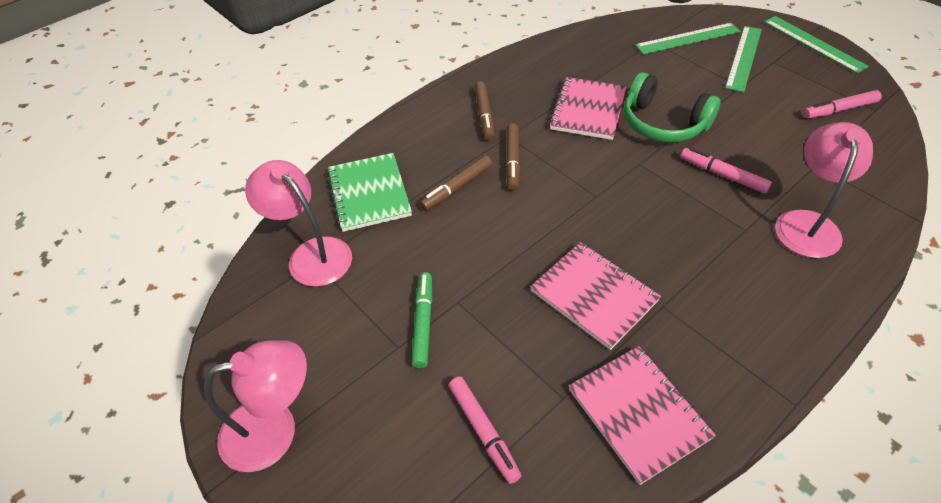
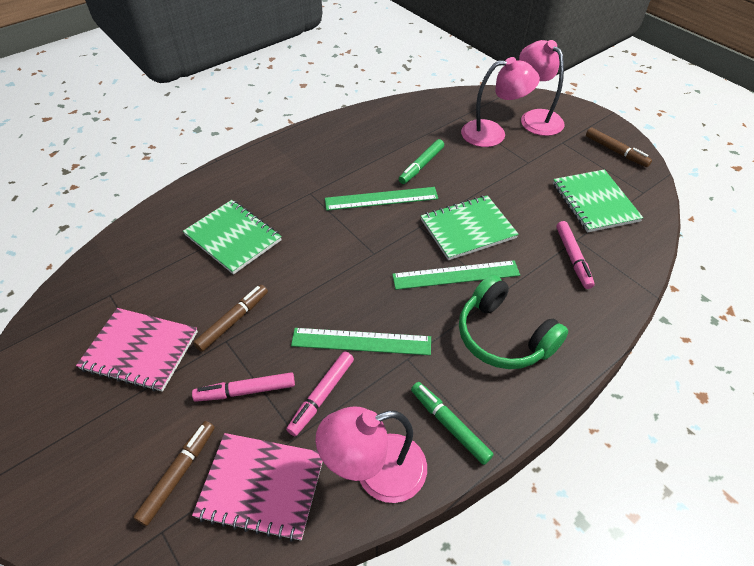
green marker: [411,272,433,368] = 1 -> [399,139,444,184] [411,382,494,465] = 2
green notebook: [327,153,412,232] = 1 -> [183,200,282,275] [421,195,519,260] [553,169,643,233] = 3
pink notebook: [530,242,661,350] [549,77,626,140] [569,346,716,485] = 3 -> [76,308,198,392] [192,433,323,542] = 2

